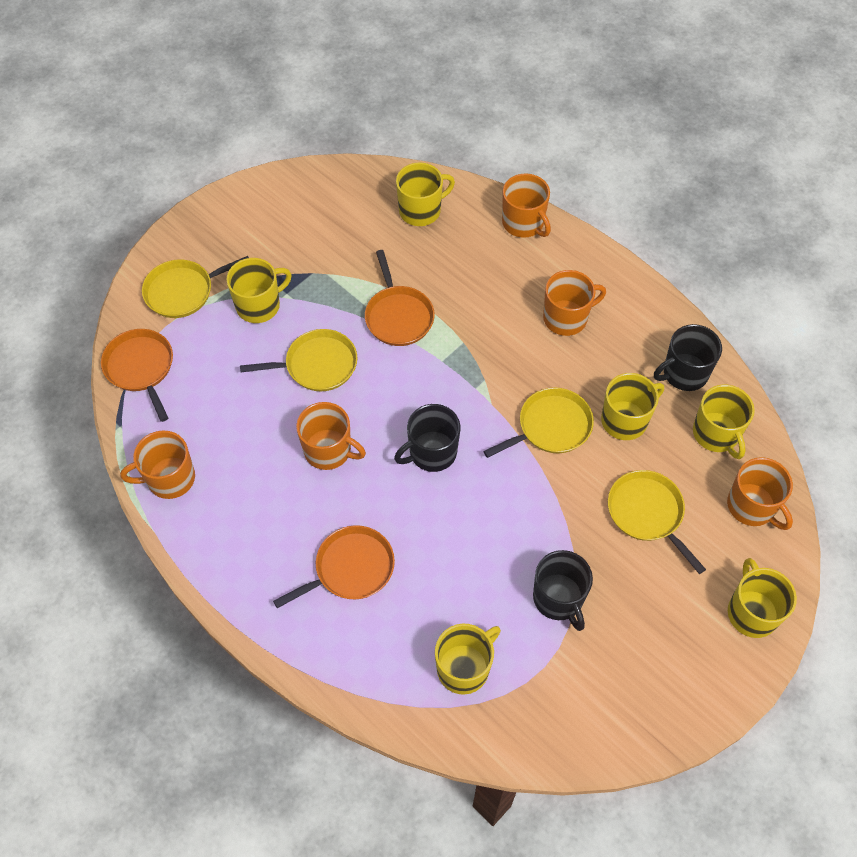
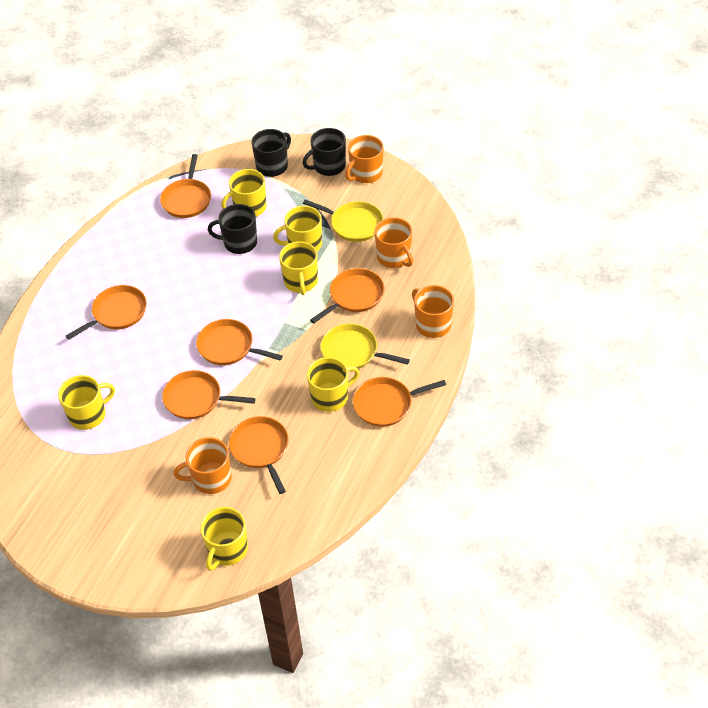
orange mug: [120,430,195,499] [296,402,366,470] [502,173,551,238] [543,270,606,336] [727,457,793,530] = 5 -> [174,437,232,494] [345,135,384,183] [375,217,413,268] [412,285,454,338] = 4
orange pan: [101,329,173,422] [273,525,395,608] [365,250,435,346] = 3 -> [66,285,147,340] [160,154,211,218] [162,370,256,419] [196,319,283,365] [229,416,289,494] [310,268,385,323] [353,377,446,427] = 7
yellow pan: [142,256,249,318] [240,329,357,391] [483,388,594,458] [608,470,706,574] = 4 -> [303,199,383,242] [320,323,410,369] = 2

